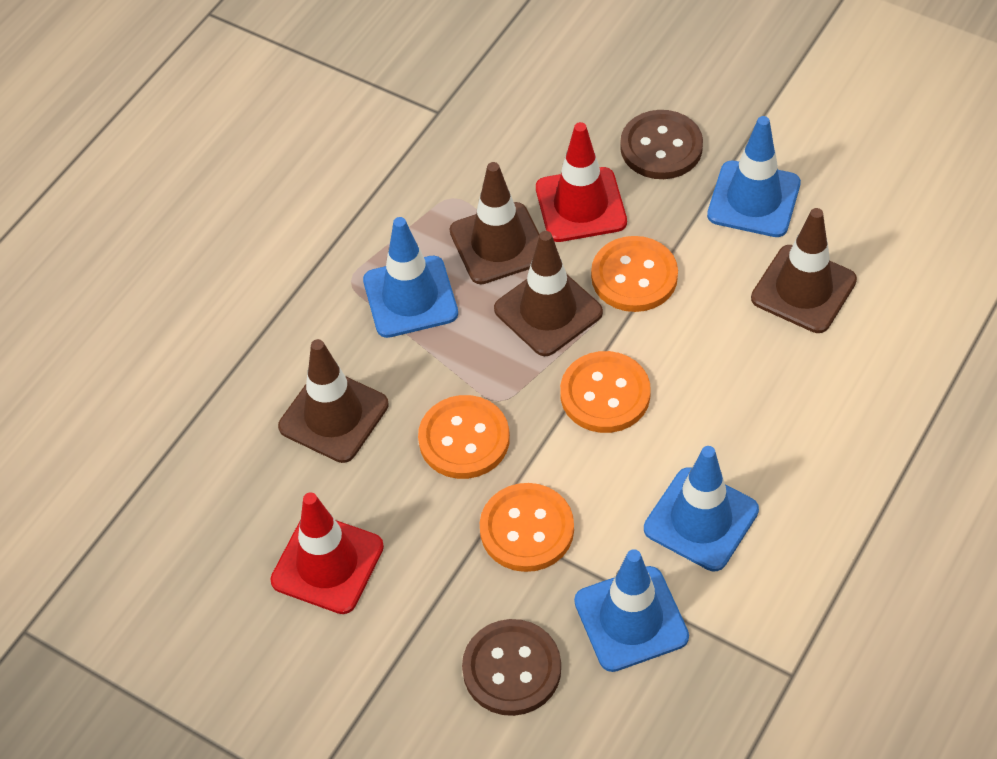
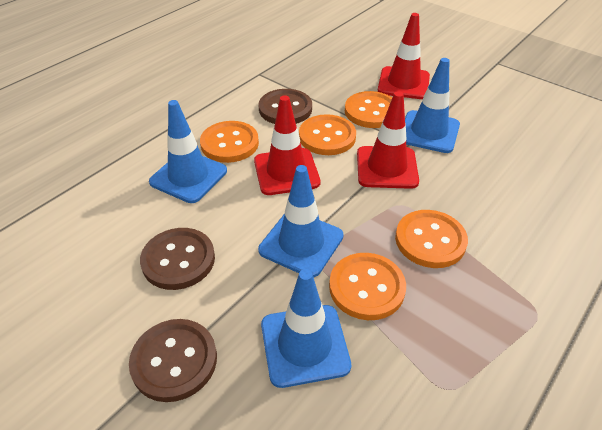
brown button: [462,619,561,716] [620,110,703,179] = 2 -> [129,319,217,402] [140,228,215,290] [258,89,312,124] = 3
brown traffic cone: [278,339,389,463] [450,162,540,284] [494,231,603,356] [751,208,857,333] = 4 -> none = 0
orange button: [418,395,510,479] [480,483,574,572] [560,351,651,433] [591,236,678,312] = 4 -> [200,121,259,163] [299,114,356,155] [329,253,406,320] [345,91,392,128] [395,210,468,268] = 5
red traffic cone: [270,493,384,614] [536,122,627,242] = 2 -> [254,95,321,195] [357,91,419,189] [378,13,430,99] = 3

